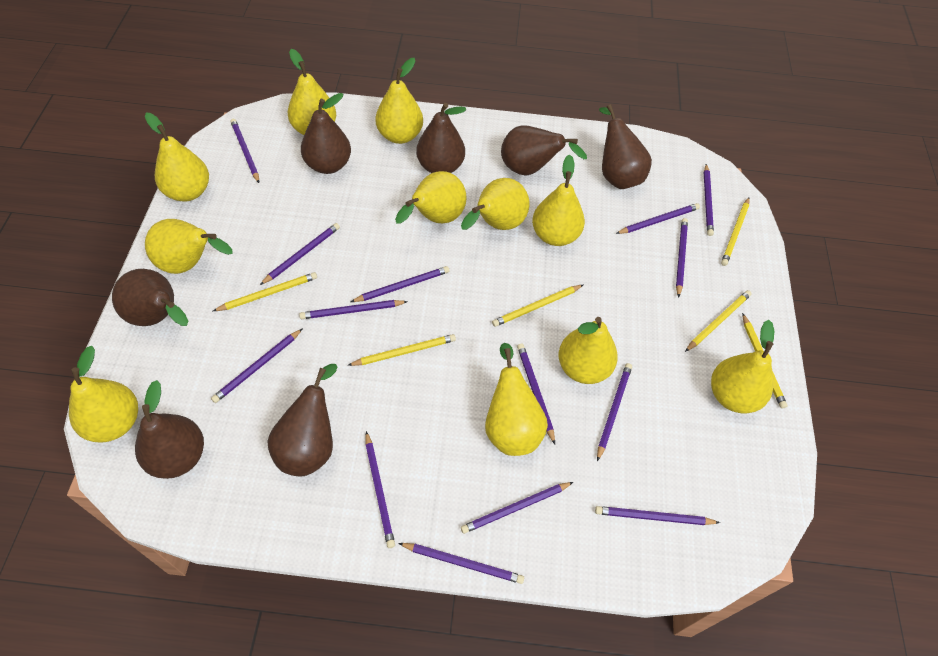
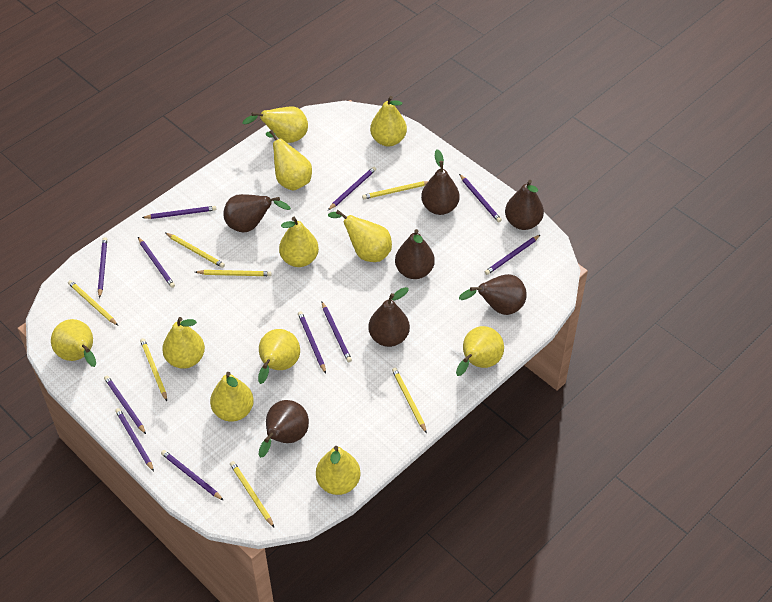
purple pencil: [211,328,303,403] [230,119,259,183] [260,223,340,285] [299,300,408,319] [351,266,450,302] [365,431,395,548] [398,543,524,584] [461,482,573,534] [517,344,555,444] [595,506,720,525] [597,363,632,461] [616,203,700,234] [676,218,688,298] [704,164,714,236] = 14 -> [98,237,107,298] [104,376,146,434] [115,408,154,472] [138,237,175,288] [142,206,216,219] [161,450,224,501] [298,311,326,374] [322,302,352,362] [328,167,376,210] [459,174,502,222] [485,235,540,275] = 11
yellow pencil: [213,272,317,311] [348,334,456,366] [492,285,583,327] [685,290,752,352] [721,197,750,266] [742,313,787,409] = 6 -> [68,280,118,325] [140,338,167,401] [166,233,225,268] [195,270,272,276] [230,461,274,527] [362,181,428,199] [392,368,427,433] = 7

